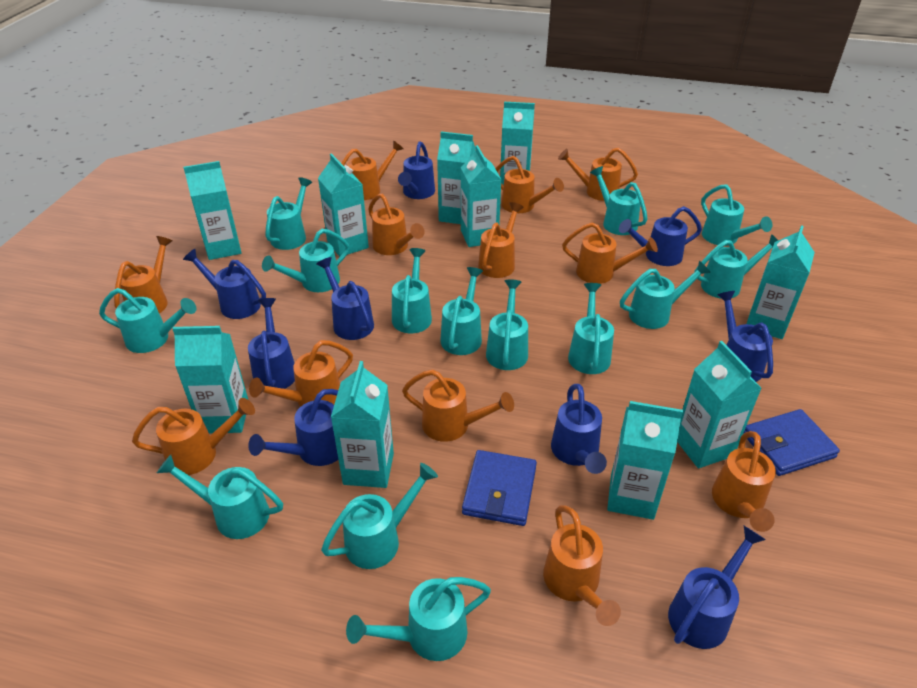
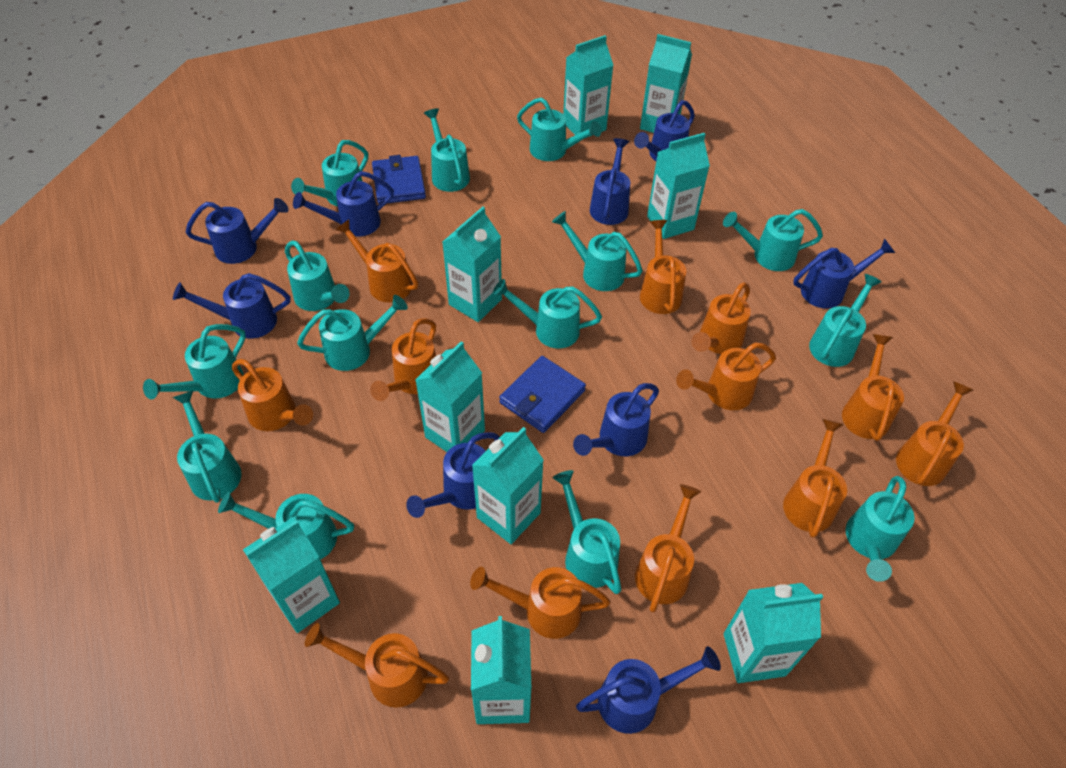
turquoise carton: [172,326,248,434] [183,161,242,260] [318,154,369,257] [331,361,394,488] [437,132,476,224] [461,145,502,247] [500,102,535,185] [607,401,683,520] [677,341,762,468] [747,225,815,339] = 10 -> [243,518,340,633] [415,341,485,452] [443,207,502,322] [471,616,531,724] [472,427,544,544] [563,35,614,138] [640,34,692,133] [647,133,710,239] [723,583,823,683] = 9

